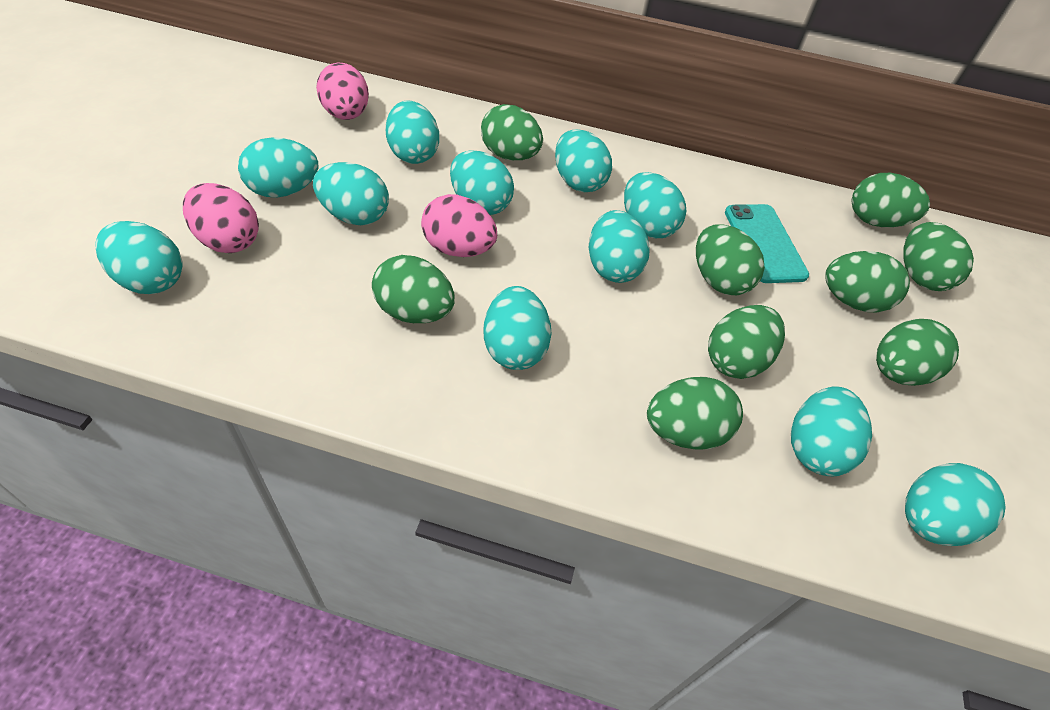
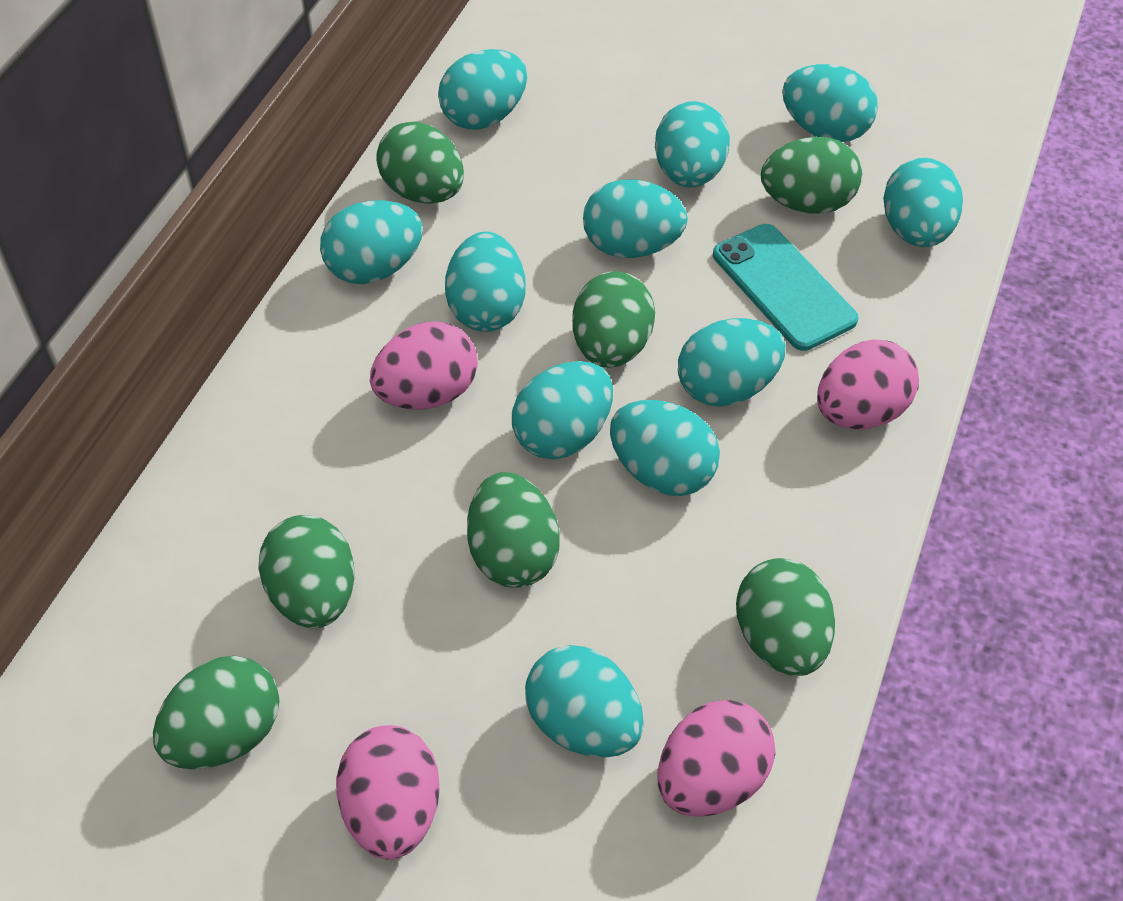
green egg: [372,255,455,323] [481,104,543,160] [647,377,743,450] [696,224,765,295] [708,305,785,379] [825,251,910,313] [852,173,930,227] [876,319,959,386] [904,222,974,291] = 9 -> [153,656,280,769] [258,515,355,628] [376,121,464,204] [467,472,560,587] [572,271,655,368] [736,558,835,676] [761,137,862,214] = 7
pink egg: [183,183,259,253] [316,63,369,120] [421,194,497,257] = 3 -> [336,725,440,860] [370,321,478,409] [658,700,775,817] [817,340,919,429] = 4

